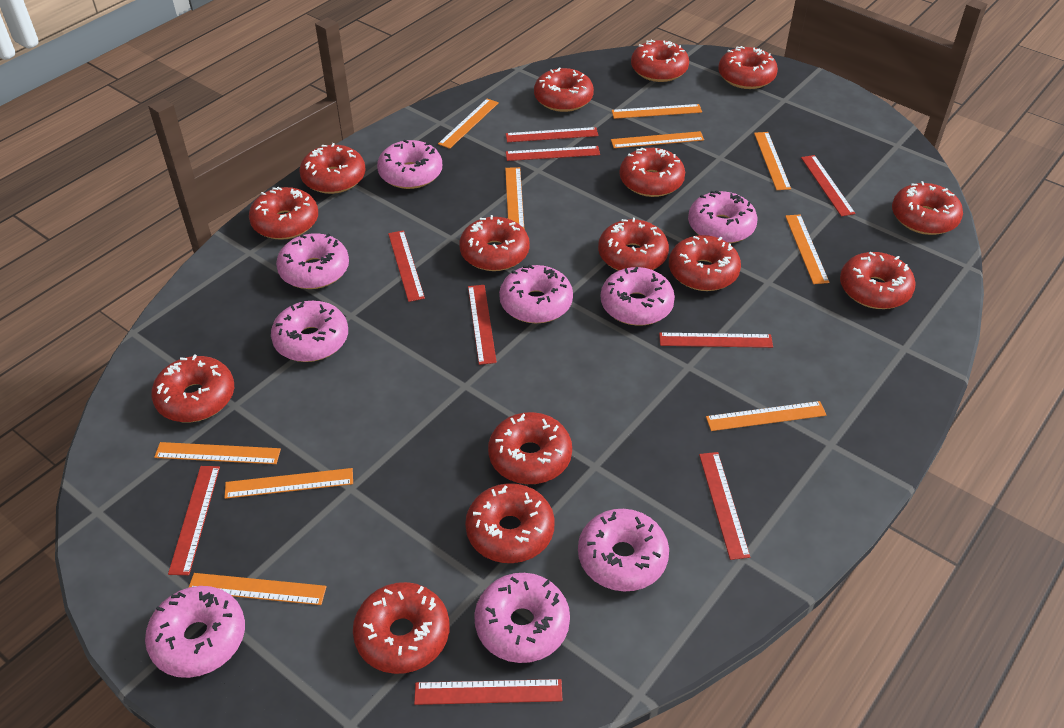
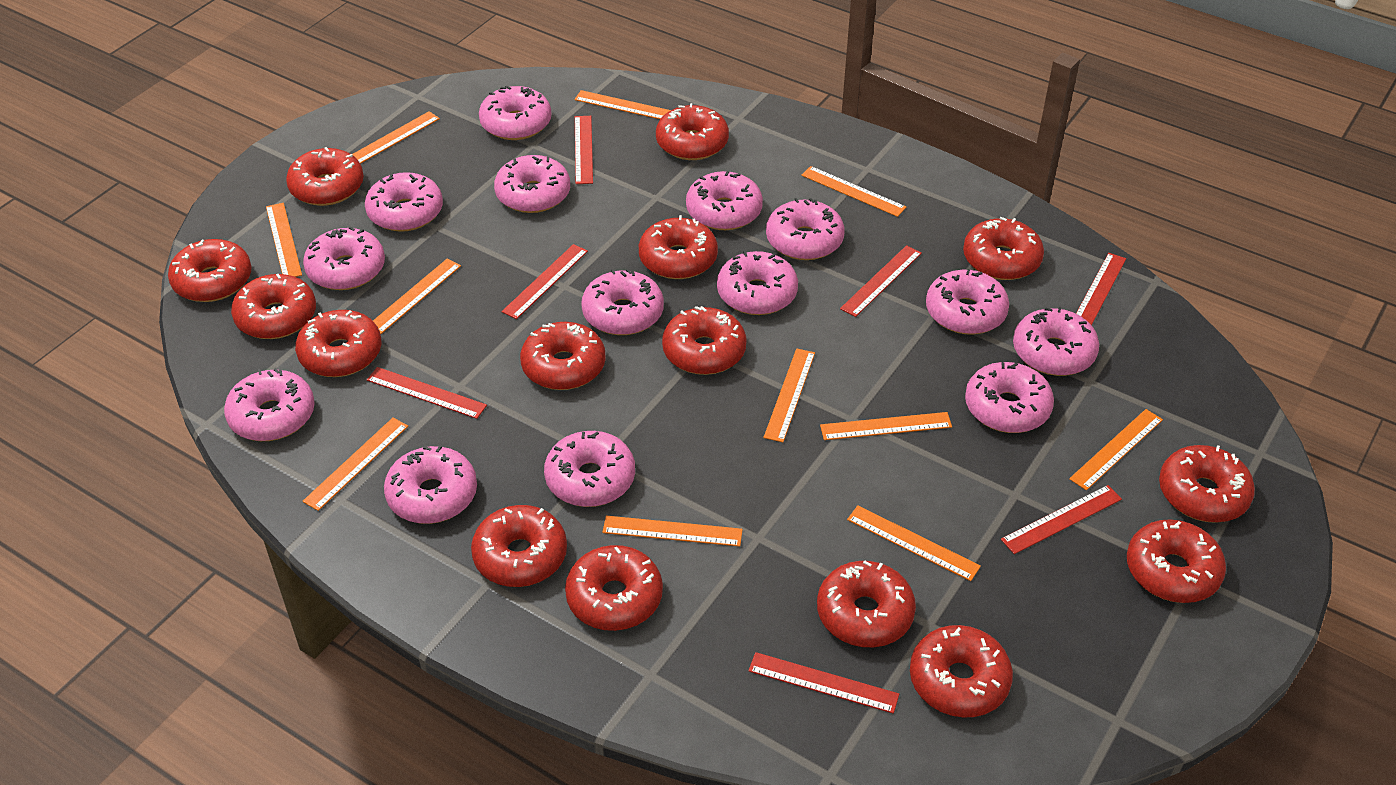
orange ruler: [154,442,281,464] [188,573,327,605] [224,468,353,499] [438,98,499,149] [505,167,524,228] [611,104,702,119] [611,131,704,148] [706,401,826,431] [754,132,791,190] [785,214,830,284] = 10 -> [266,203,302,277] [302,418,408,511] [352,111,440,164] [373,259,461,334] [574,90,671,119] [602,516,743,546] [764,348,815,442] [801,166,906,217] [820,412,952,440] [847,505,981,581] [1069,409,1163,490] = 11
pink donut: [145,586,245,678] [271,301,348,362] [276,233,349,289] [377,140,442,189] [474,573,570,663] [499,264,573,323] [578,509,669,591] [601,267,675,326] [688,190,758,244] = 9 -> [224,368,315,441] [303,226,385,290] [365,172,443,232] [384,445,477,524] [479,86,552,140] [494,155,570,213] [544,431,635,507] [581,269,664,335] [686,171,763,230] [717,251,798,315] [766,198,845,260] [926,269,1009,334] [965,362,1054,433] [1013,307,1099,376] = 14
red ruler: [168,466,220,575] [388,230,425,302] [414,679,563,705] [468,285,497,365] [506,127,598,142] [506,146,600,161] [659,333,773,348] [699,452,750,560] [801,155,856,216] = 9 -> [367,367,487,419] [502,244,588,319] [575,116,593,184] [748,652,899,714] [840,245,922,317] [1001,485,1122,554] [1076,253,1126,325] = 7

